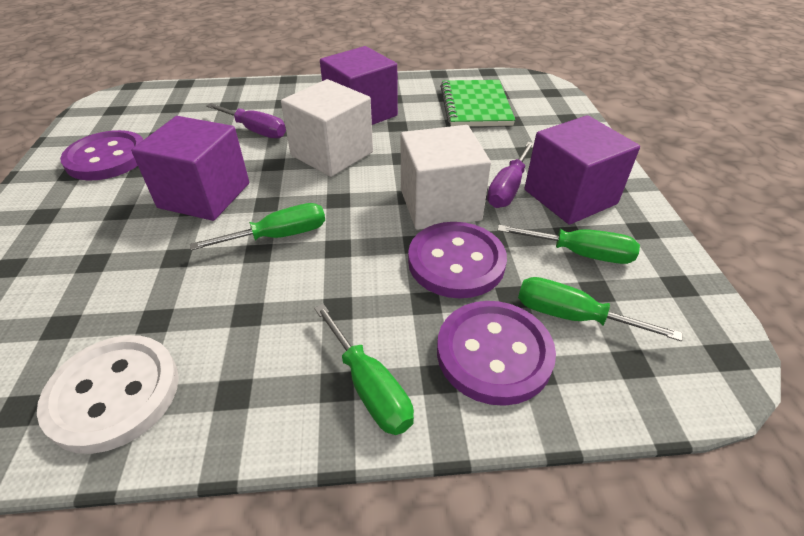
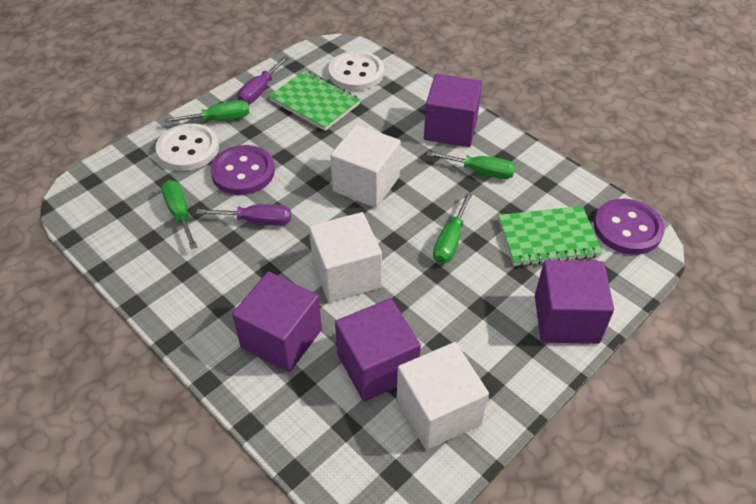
green notebook: [440,80,515,126] = 1 -> [269,70,360,131] [498,206,603,267] = 2
purple button: [60,130,143,181] [408,222,507,298] [437,301,556,406] = 3 -> [210,145,275,195] [594,199,665,255] = 2
purple cube: [131,116,249,221] [320,46,398,125] [524,115,640,225] = 3 -> [232,271,322,372] [335,298,421,401] [424,74,482,147] [535,260,614,344] = 4
white button: [37,335,179,454] = 1 -> [155,123,219,171] [328,51,384,91] = 2
white cube: [281,79,373,177] [401,125,491,230] = 2 -> [309,212,382,302] [330,124,401,208] [397,342,489,450] = 3

